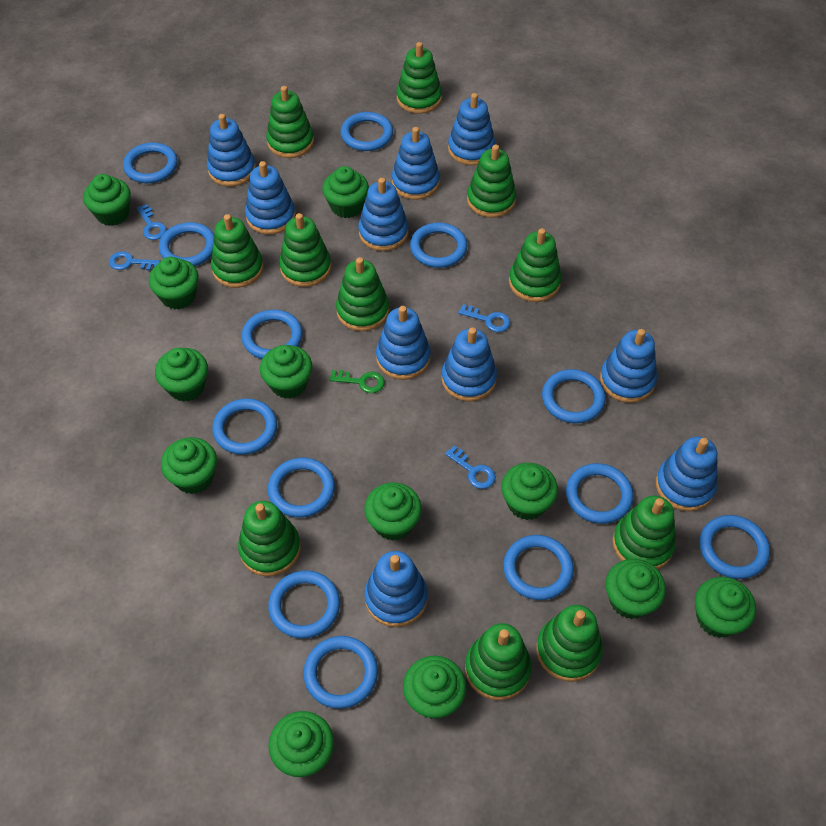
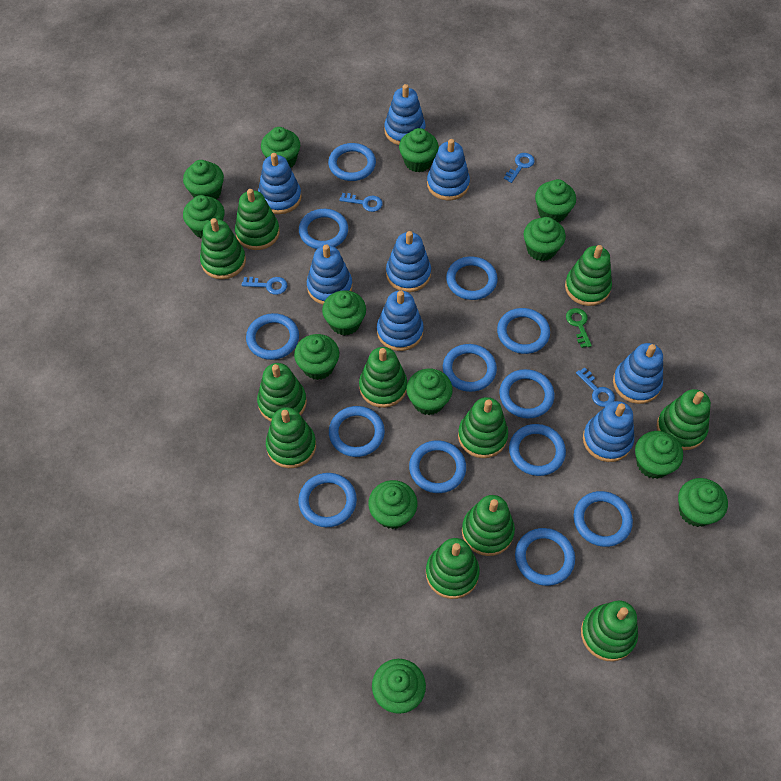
blue stacking toy: [207,114,256,186] [245,161,296,234] [358,178,409,251] [365,551,428,627] [376,306,431,380] [392,127,440,200] [441,327,497,401] [448,93,495,165] [600,329,657,403] [656,436,718,511] = 10 -> [258,153,302,214] [307,244,352,305] [377,291,424,351] [384,84,426,145] [386,231,431,292] [427,139,470,201] [583,401,634,462] [613,343,663,404] = 8
green cupcake: [83,174,131,226] [149,257,199,310] [155,348,208,402] [161,437,217,494] [260,345,312,399] [268,711,334,777] [322,166,369,218] [364,483,422,541] [403,656,467,719] [501,463,558,520] [605,559,666,619] [695,577,756,638] = 12 -> [183,160,224,199] [183,195,225,238] [261,127,300,168] [294,334,339,380] [322,290,366,335] [368,480,417,529] [372,659,426,714] [399,128,439,172] [407,368,453,415] [524,217,566,261] [535,179,576,222] [635,431,683,479] [678,478,728,527] = 13

